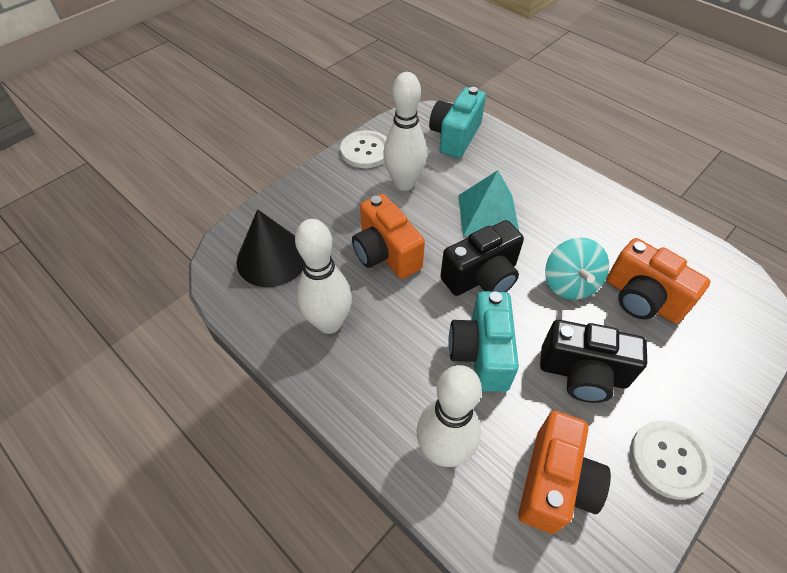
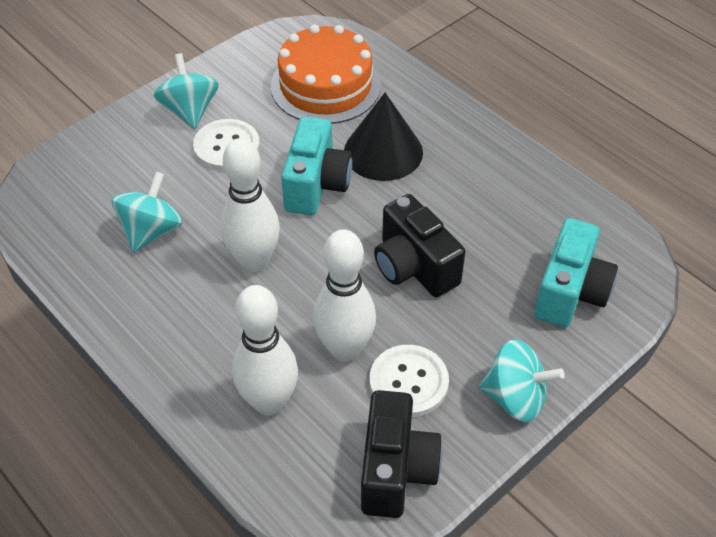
orange cake: none = 0 -> [271,25,381,124] = 1
orange camera: [352,194,425,279] [518,411,611,534] [606,238,711,323] = 3 -> none = 0
turquoise pyramid: [458,170,519,236] = 1 -> none = 0
turquoise spinning top: [545,237,609,300] = 1 -> [112,171,182,253] [154,53,219,129] [479,339,565,422] = 3

